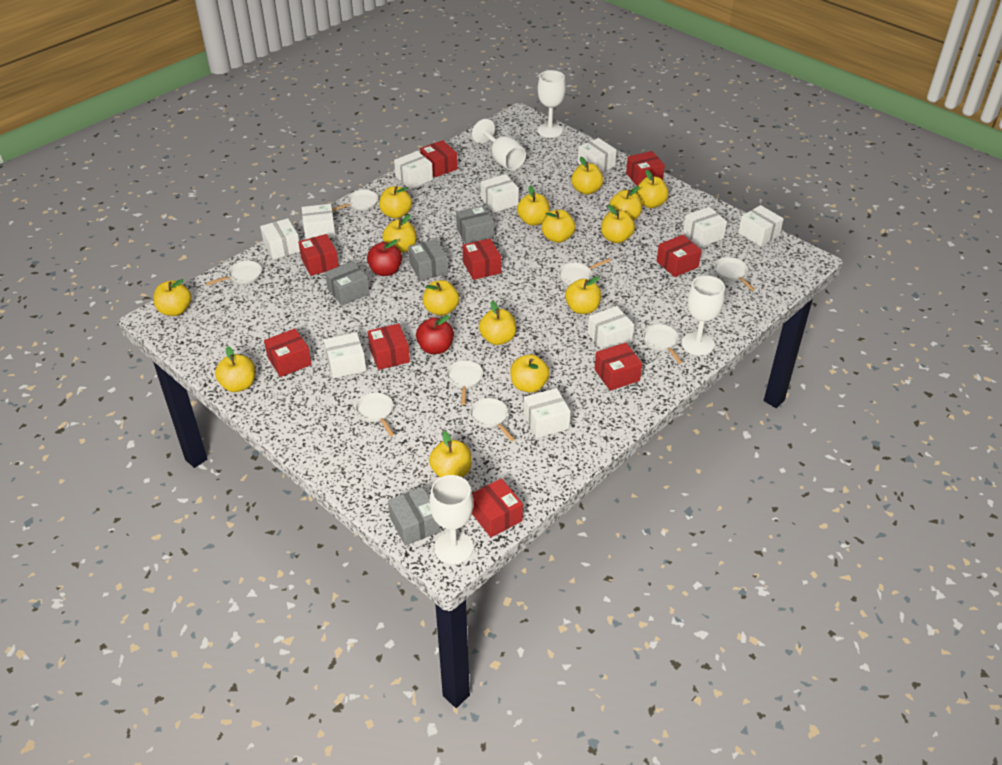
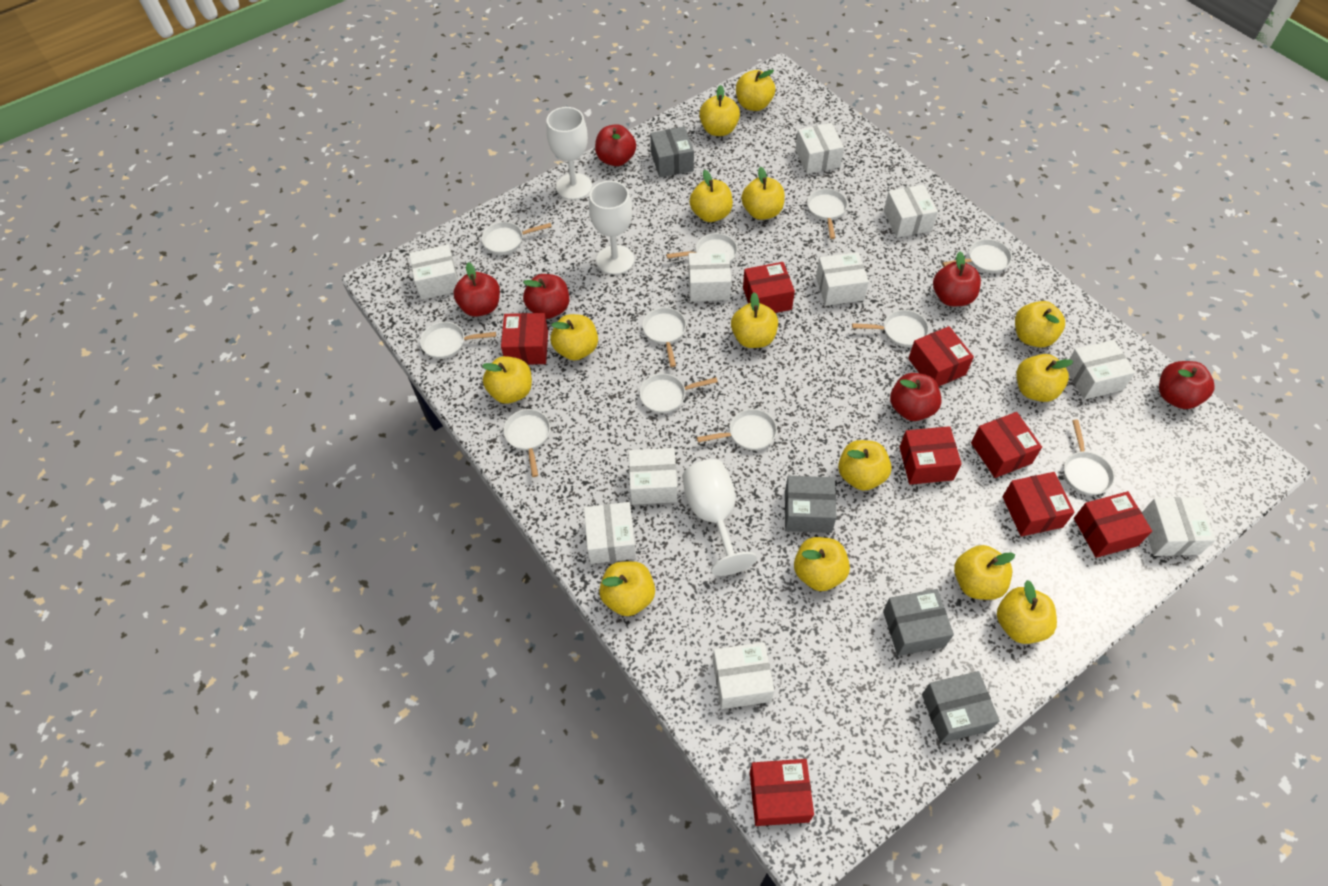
red apple: [367,239,402,276] [416,315,454,354] = 2 -> [453,262,500,317] [523,274,569,319] [595,124,636,166] [890,373,941,421] [933,252,981,306] [1159,361,1215,409] = 6
red box: [264,329,312,377] [298,234,339,276] [368,324,410,370] [420,140,458,177] [462,239,501,280] [472,478,523,537] [594,343,642,391] [626,151,665,186] [657,235,702,277] = 9 -> [501,313,548,365] [743,262,795,313] [750,759,814,826] [899,426,962,485] [908,326,974,386] [971,412,1042,478] [1002,472,1075,537] [1074,491,1152,558] = 8
white goblet: [430,475,473,564] [472,119,526,170] [537,70,566,138] [682,276,725,355] = 4 -> [546,107,592,200] [589,181,634,275] [682,459,757,576] = 3
white pan: [206,261,262,286] [332,190,378,212] [355,392,394,436] [446,360,483,405] [470,398,515,441] [558,258,611,285] [643,324,683,364] [714,257,755,291] = 8 -> [420,322,496,359] [482,222,552,255] [503,409,550,477] [639,374,718,414] [642,307,686,367] [666,233,738,263] [697,409,777,451] [807,188,848,239] [852,310,929,347] [942,239,1012,273] [1064,420,1115,495] = 11
yellow apple: [153,279,191,316] [215,346,255,392] [379,186,412,219] [382,214,416,253] [423,280,459,316] [429,431,472,478] [479,301,516,345] [510,354,550,393] [517,186,550,226] [542,210,575,243] [565,276,602,314] [571,157,603,195] [601,204,635,243] [609,186,642,221] [636,170,669,208] = 15 -> [482,356,532,404] [550,314,598,361] [599,561,655,616] [689,170,733,222] [699,85,740,136] [731,292,778,348] [736,70,775,111] [742,167,785,220] [794,537,850,591] [838,440,892,491] [954,545,1015,600] [997,580,1057,644] [1015,301,1065,348] [1016,354,1073,402] = 14

